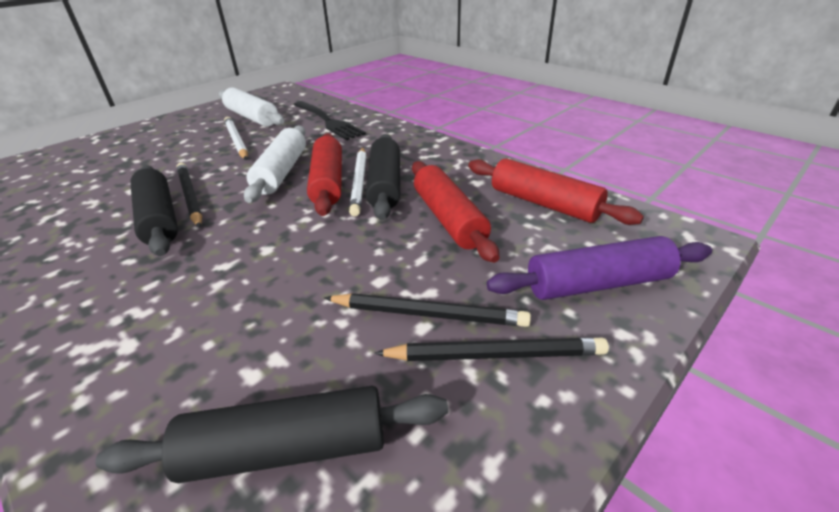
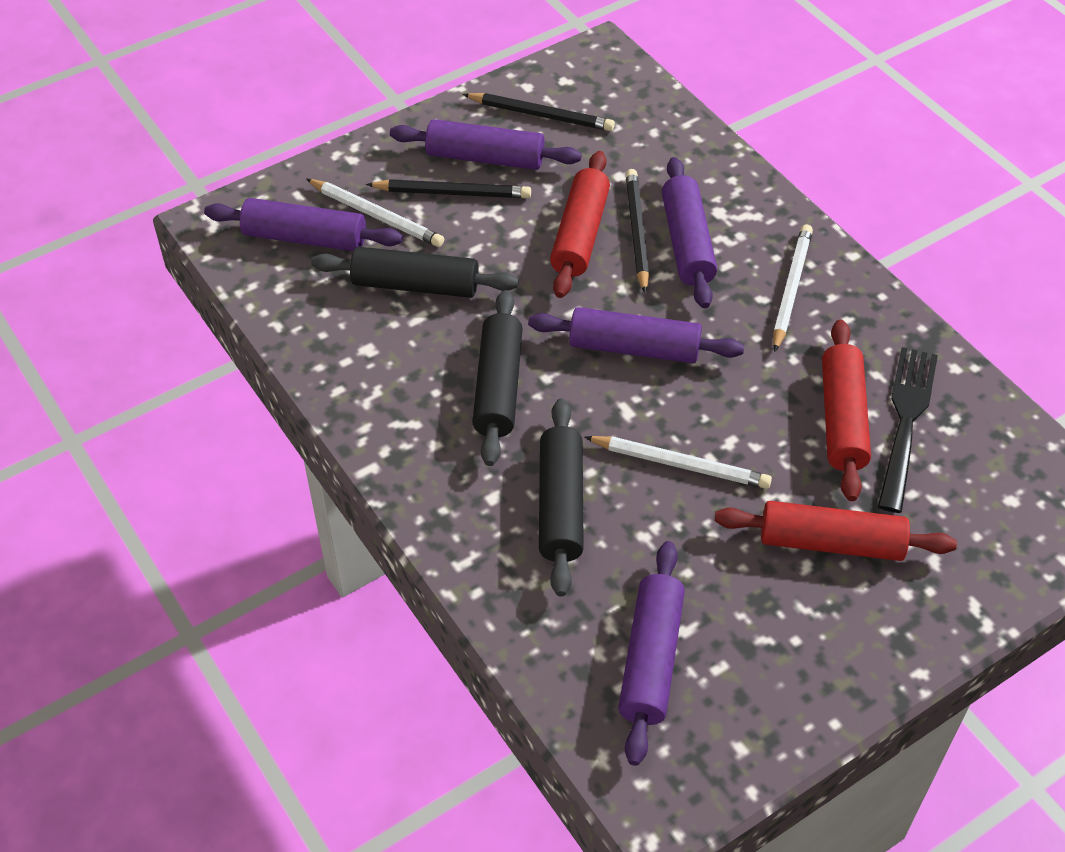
purple rolling pin: [487,236,712,300] = 1 -> [204,198,403,251] [390,119,582,170] [528,307,744,363] [618,541,685,766] [662,157,717,308] = 5
white pencil: [224,117,248,160] [349,147,366,216] = 2 -> [306,179,444,247] [585,436,772,489] [773,225,813,352] = 3
white rolling pin: [219,87,284,126] [244,125,306,203] = 2 -> none = 0

